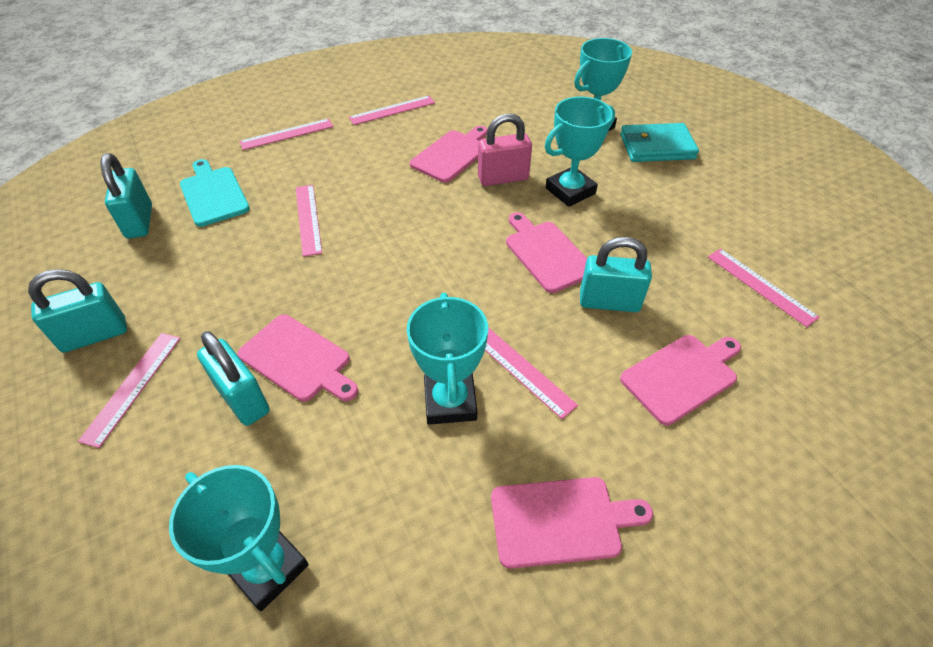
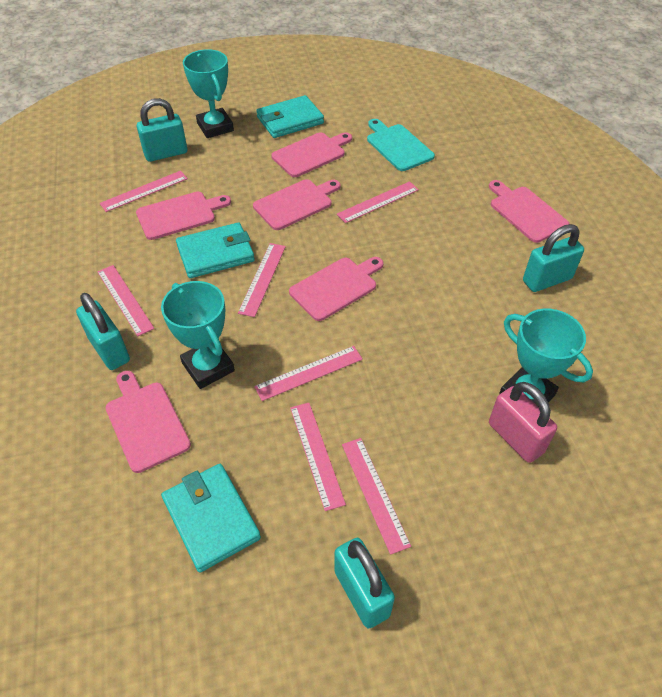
pink cutting board: [237,314,358,402] [410,126,488,183] [491,477,653,569] [506,212,587,293] [620,335,741,425] = 5 -> [105,371,191,473] [136,192,231,240] [253,179,340,230] [271,132,352,177] [289,257,383,321] [489,180,569,243] = 6
pink ruler: [78,333,181,448] [239,118,334,150] [296,185,322,257] [349,96,435,125] [485,327,578,419] [708,249,820,327] = 6 -> [97,265,154,336] [100,171,188,212] [238,243,286,317] [254,346,363,401] [290,403,346,511] [337,181,419,223] [342,438,411,555] = 7
turquoise trophy: [169,465,309,611] [407,293,488,425] [545,96,615,207] [574,38,632,131] = 4 -> [161,281,235,389] [183,49,234,138] [499,309,593,407] = 3
turquoise wallet: [620,123,699,162] = 1 -> [161,464,261,573] [176,222,255,278] [256,95,324,138] = 3

